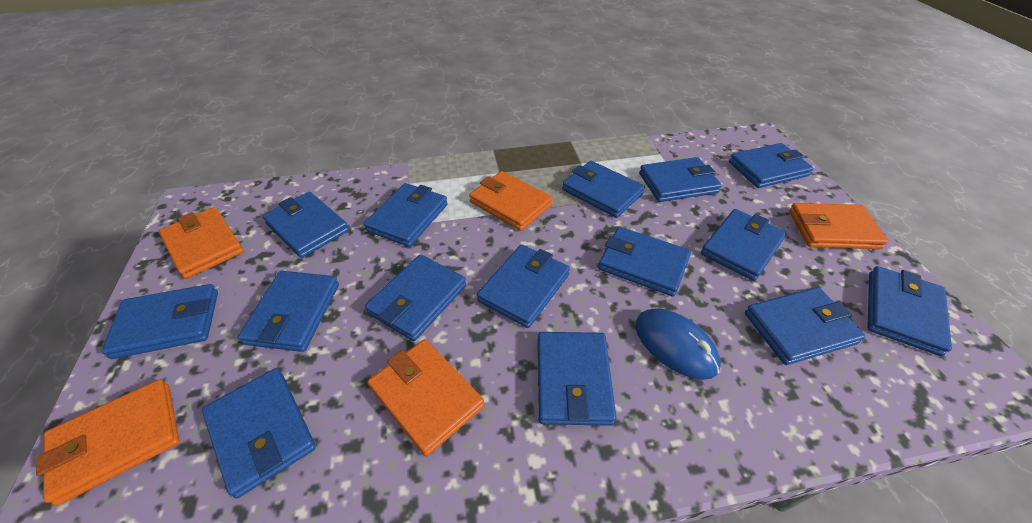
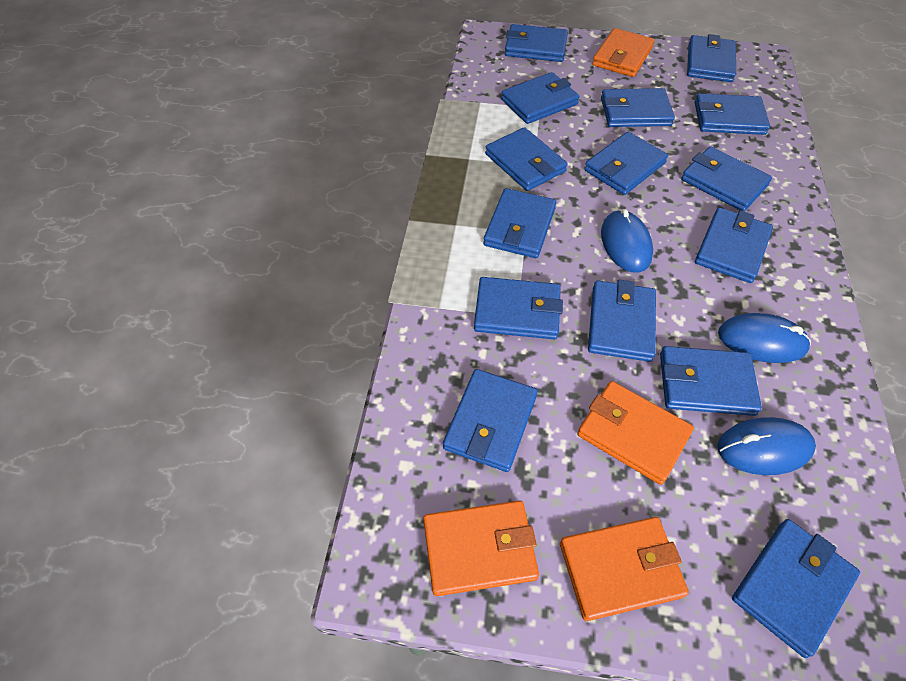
blue mouse: [635,308,721,380] = 1 -> [601,209,653,273] [717,417,816,475] [718,313,811,363] = 3
orange wallet: [36,379,180,506] [159,207,244,279] [367,339,484,456] [469,171,553,231] [789,203,889,249] = 5 -> [423,500,539,596] [560,517,689,621] [577,381,694,485] [592,28,655,77] = 4

